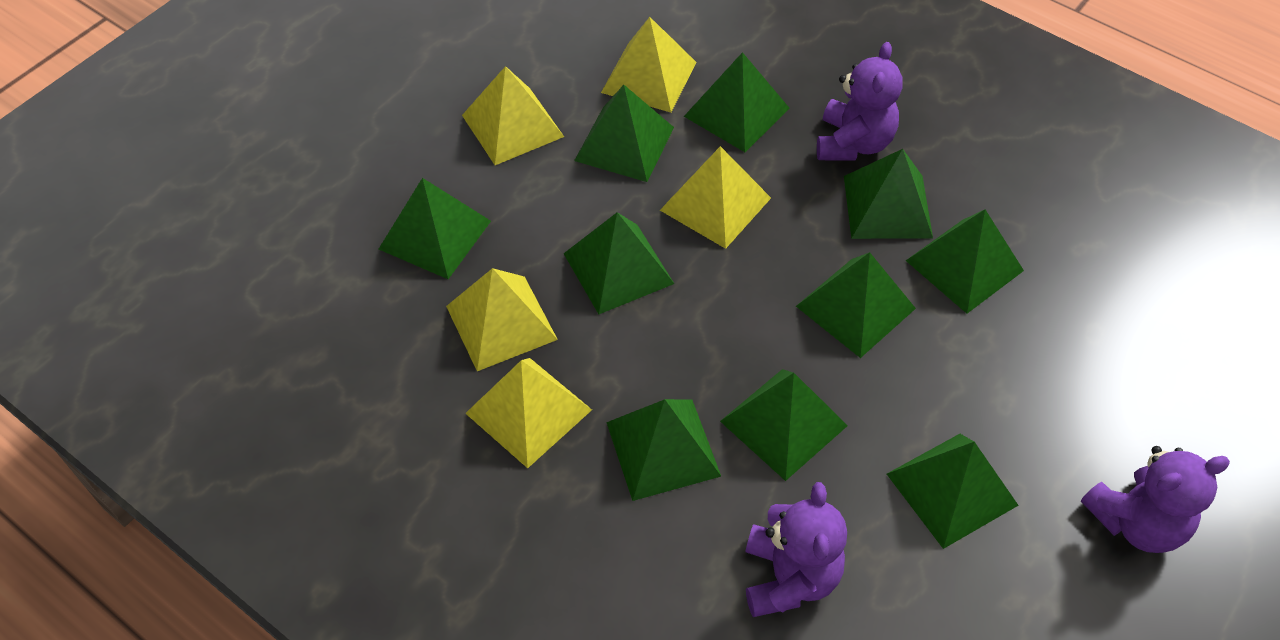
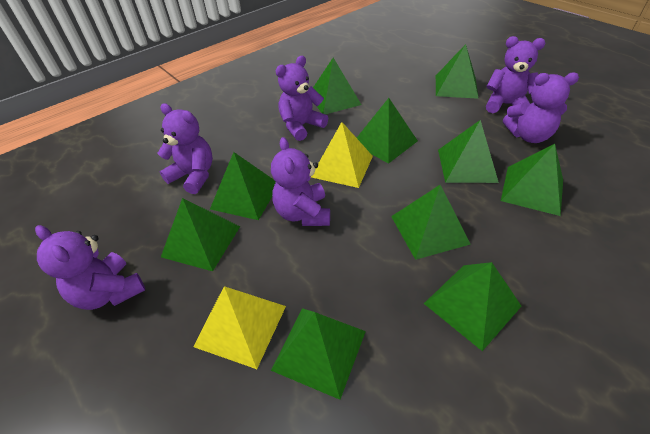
purple teddy bear: [745,482,847,617] [817,42,903,161] [1081,446,1230,553] = 3 -> [35,225,145,310] [158,103,213,194] [271,137,330,226] [276,56,328,141] [486,36,545,113] [503,73,579,143] = 6
yellow pyramid: [446,268,558,371] [462,66,564,165] [465,358,592,468] [601,17,696,112] [660,146,771,249] = 5 -> [193,286,286,369] [311,122,373,188] = 2

